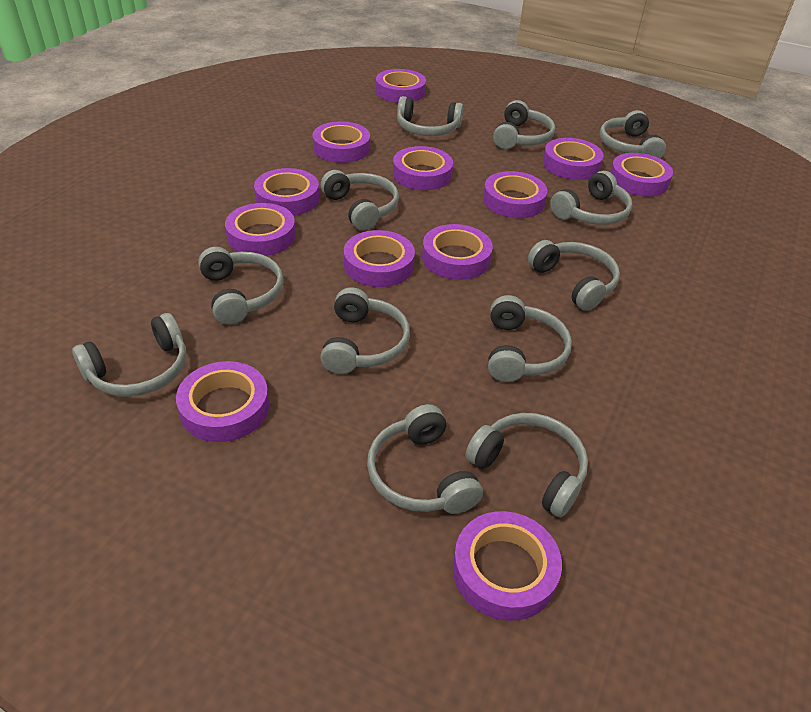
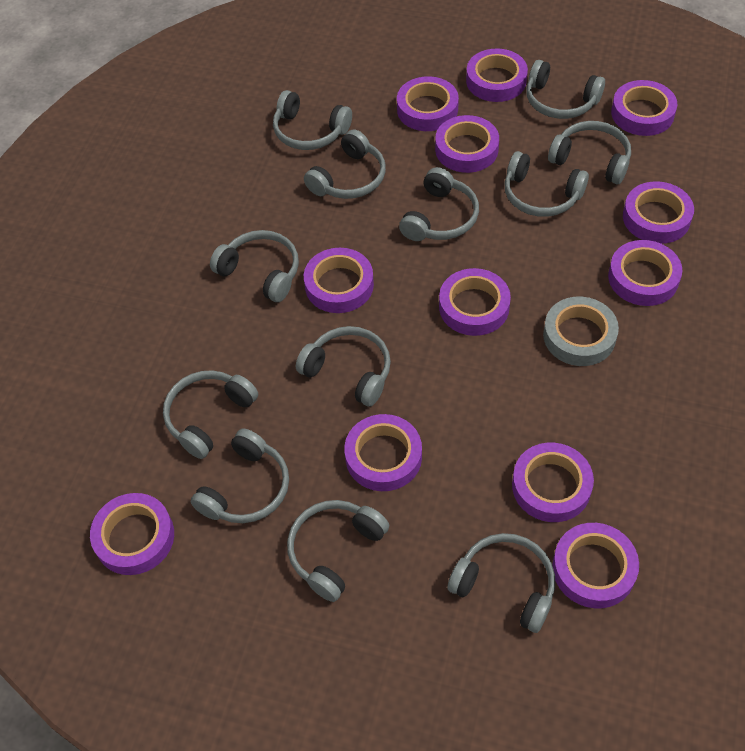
grey tape: none = 0 -> [543,297,619,366] = 1

